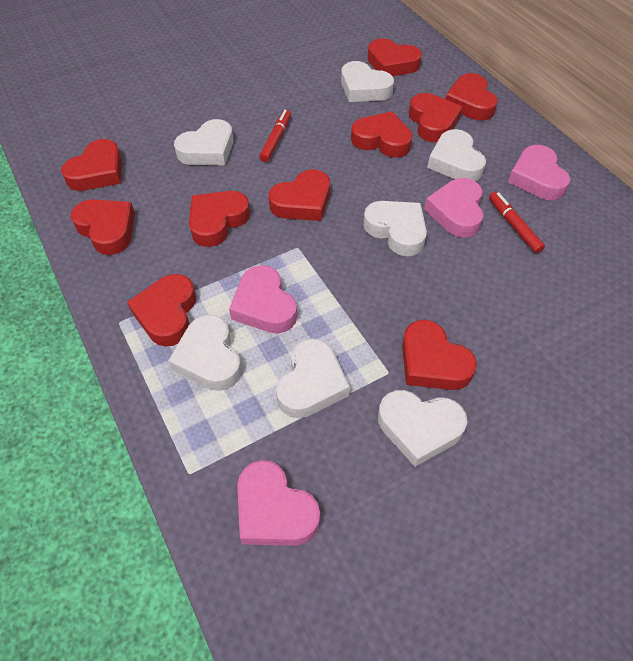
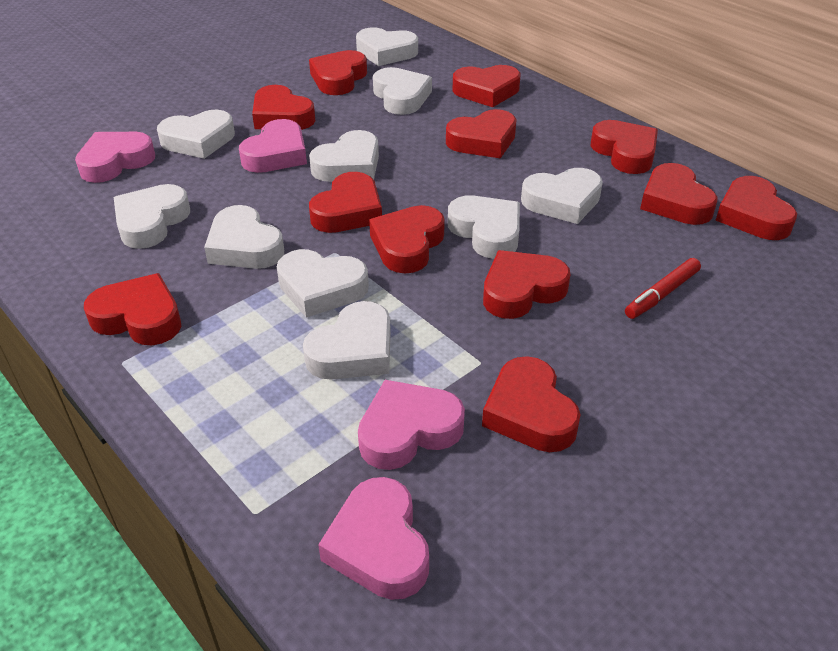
red heart: [61,139,122,191] [71,199,135,255] [127,274,196,347] [189,191,250,247] [269,170,330,221] [351,111,413,158] [368,38,422,76] [402,320,477,390] [409,93,462,142] [445,73,498,121] = 10 -> [84,273,181,345] [252,85,315,130] [309,50,367,95] [309,172,382,233] [369,205,445,273] [446,109,517,158] [452,65,520,107] [482,356,581,452] [483,250,571,319] [591,120,658,174] [640,163,718,225] [715,176,797,240] = 12
red marker: [259,110,291,162] [489,192,545,253] = 2 -> [625,258,701,319] = 1
white heart: [168,315,242,391] [174,119,233,165] [276,339,350,418] [341,61,394,102] [363,201,427,256] [378,390,467,467] [427,129,486,181] = 7 -> [114,184,190,249] [157,110,235,159] [204,205,284,269] [277,249,369,318] [303,301,391,380] [309,130,379,182] [356,28,418,66] [373,67,432,115] [448,195,520,259] [521,168,603,224] = 10

